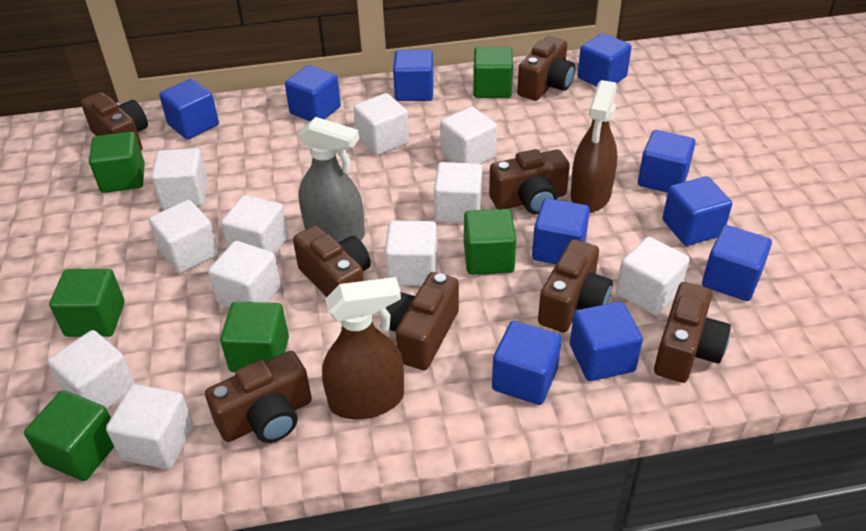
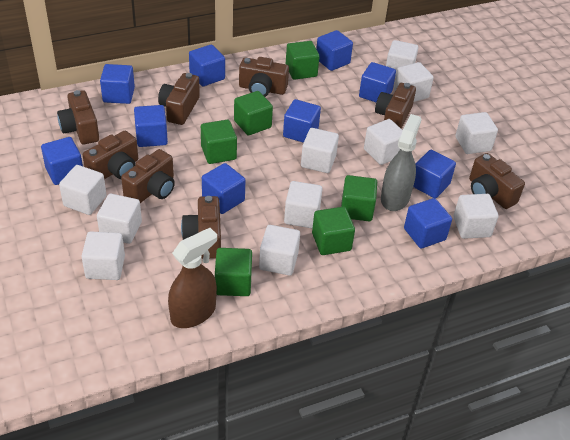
brown spray bottle: [322,277,404,419] [571,80,617,213] = 2 -> [168,228,217,328] = 1

